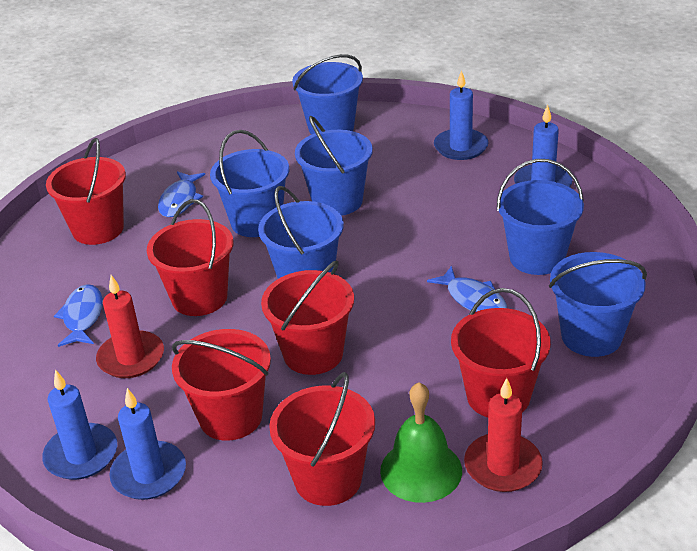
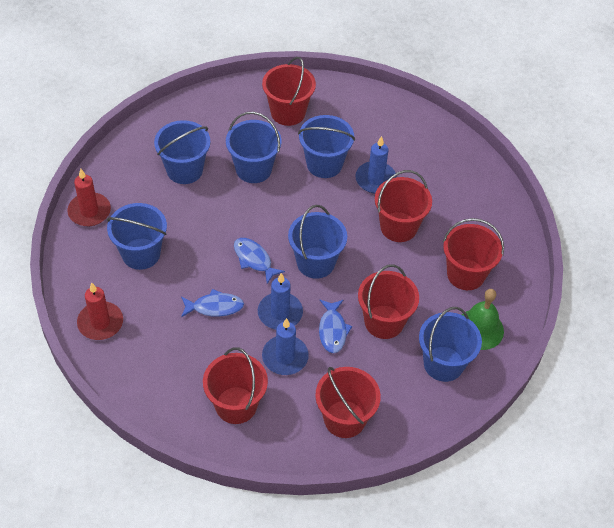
blue candle: [42,369,117,480] [109,388,186,500] [434,70,489,160] [514,105,572,187] = 4 -> [258,273,303,330] [262,318,309,375] [355,136,397,193] = 3

